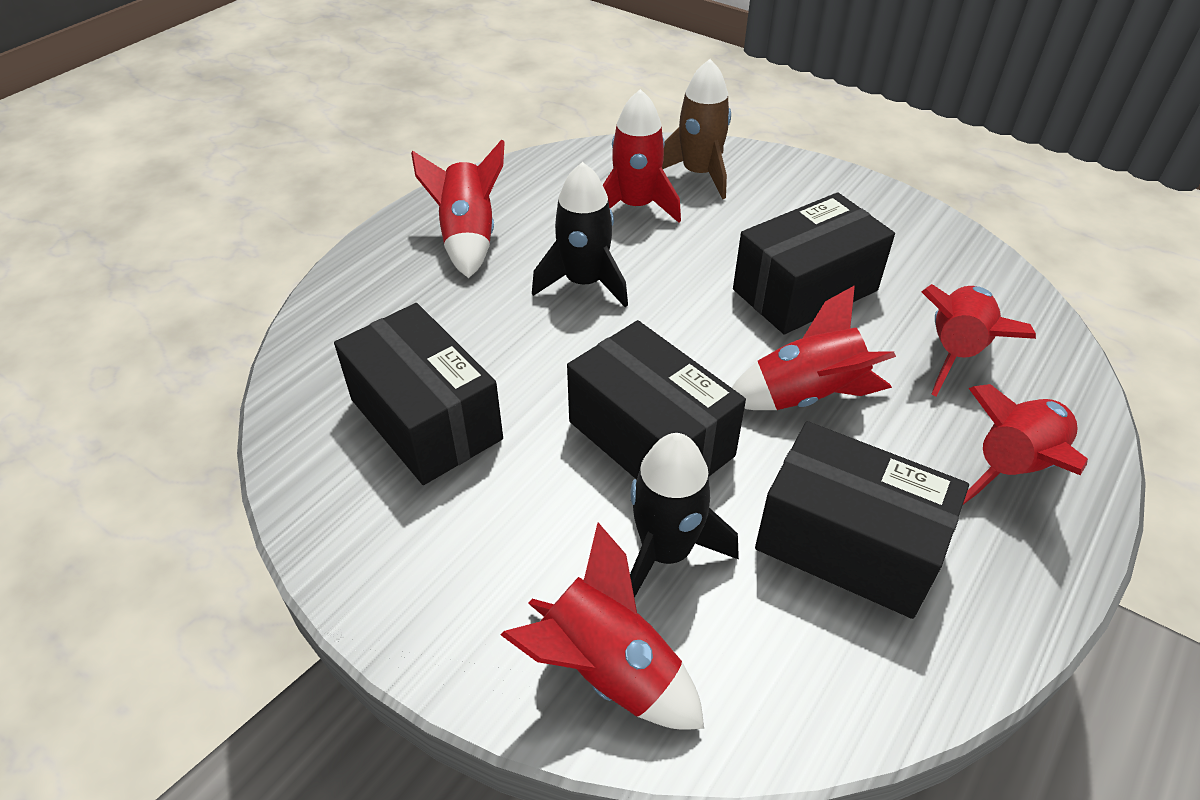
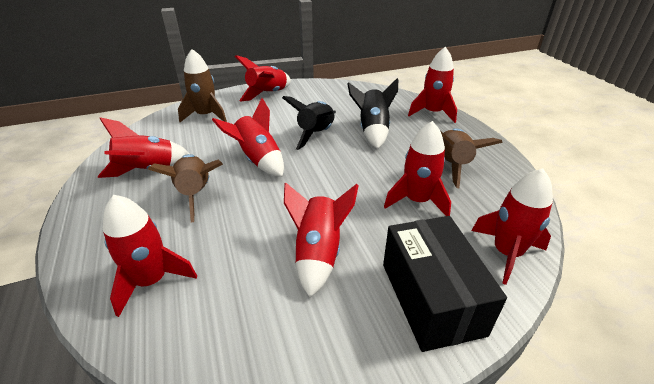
black box: [334,303,503,485] [567,320,746,480] [733,192,895,334] [755,421,969,619] = 4 -> [383,216,507,352] = 1
brown rocket: [662,59,731,199] = 1 -> [148,154,223,222] [178,49,227,122] [441,128,503,188] = 3
red rocket: [411,139,505,278] [501,523,704,730] [603,89,681,223] [732,285,896,410] [922,284,1036,397] [963,384,1088,505] = 6 -> [98,117,189,178] [103,195,197,317] [212,98,284,177] [235,55,291,102] [284,182,359,297] [384,121,451,216] [408,47,457,123] [472,168,553,285] = 8

